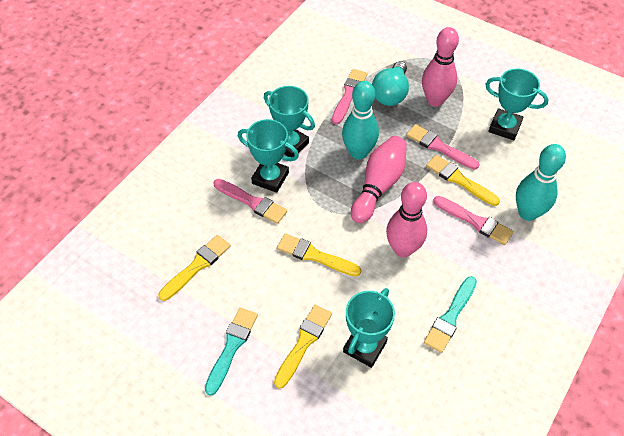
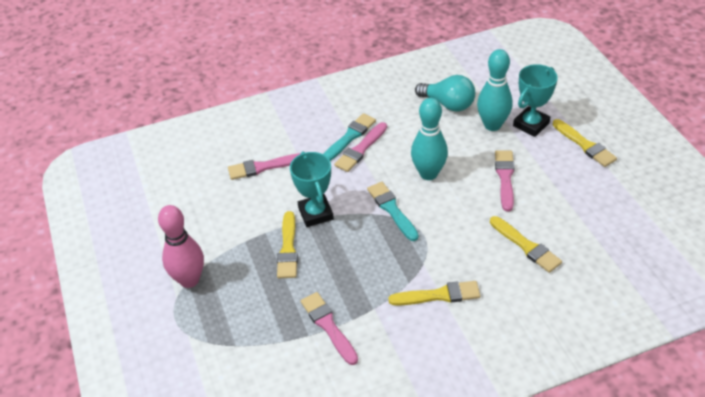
pink bowling pin: [351,136,407,223] [386,182,427,257] [422,27,459,107] = 3 -> [158,205,204,288] = 1
turquoise trophy: [238,119,299,193] [264,86,315,157] [343,288,395,368] [485,68,548,140] = 4 -> [290,151,334,227] [513,64,558,137] = 2

